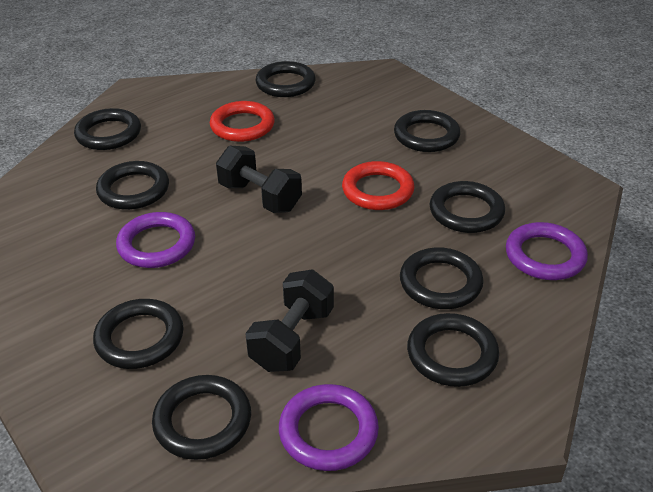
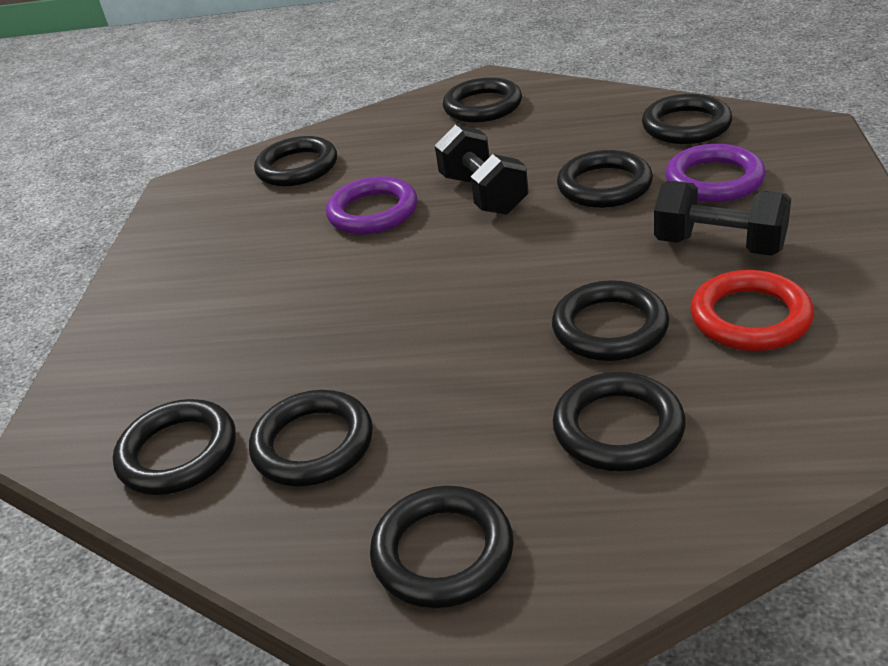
purple ring: [116,212,195,268] [279,384,379,471] [506,222,588,280] = 3 -> [326,176,417,234] [665,144,766,202] = 2
red ring: [210,101,275,142] [342,161,415,210] = 2 -> [690,270,814,351] = 1

